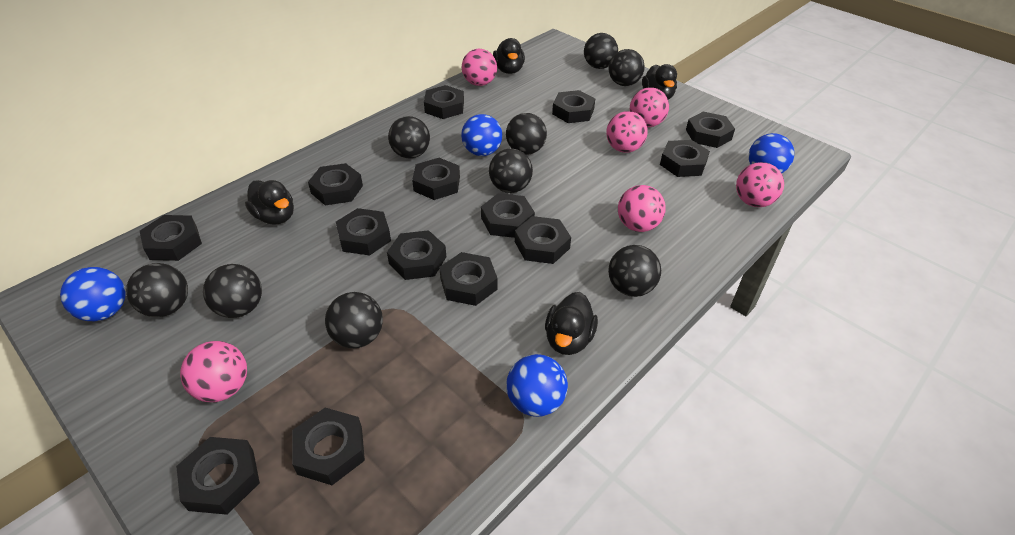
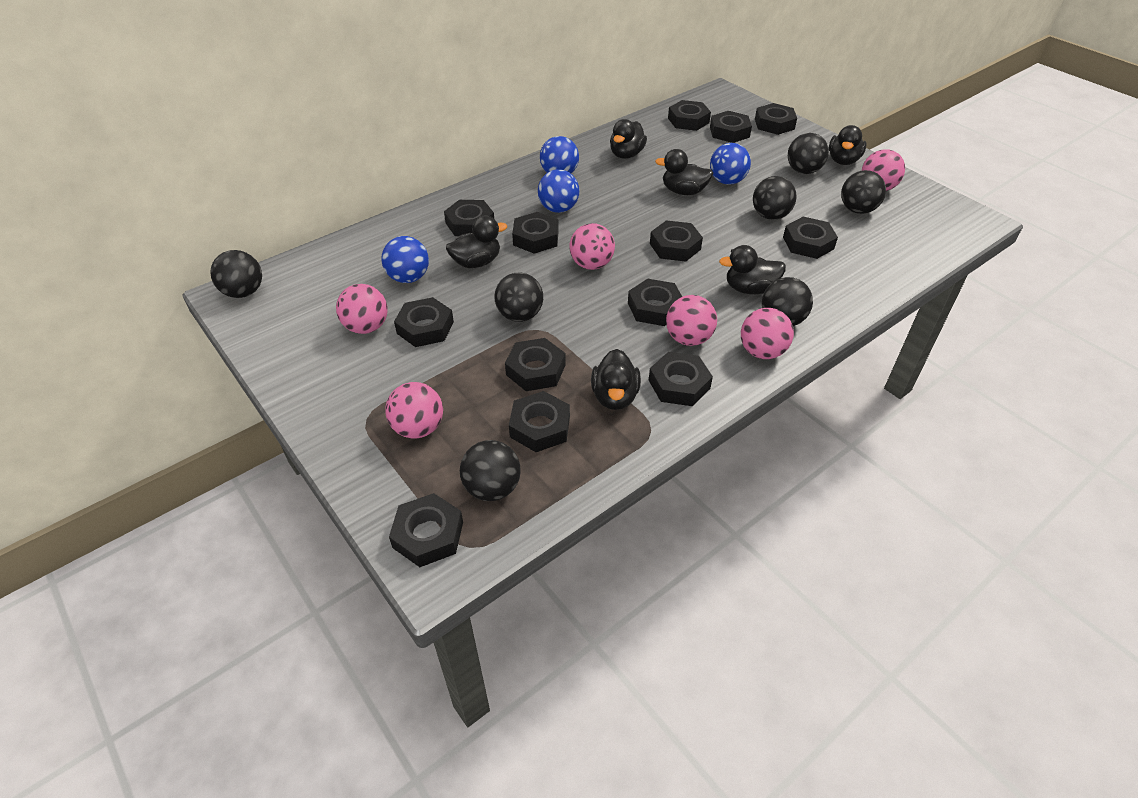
black ball: [126,263,188,317] [203,264,262,318] [325,292,383,348] [388,116,430,158] [489,149,533,193] [506,113,547,155] [584,33,618,69] [608,49,645,86] [608,245,661,297] = 9 -> [210,250,262,298] [460,440,521,501] [494,272,543,322] [753,176,796,220] [762,277,813,326] [788,133,829,174] [841,170,886,214] = 7
black duck: [245,180,294,225] [493,38,525,74] [545,292,598,355] [642,64,677,100] = 4 -> [446,216,507,268] [591,349,641,410] [610,119,647,159] [655,149,714,195] [719,245,786,294] [829,125,867,165] = 6
black nut: [140,215,202,261] [176,437,260,515] [292,408,365,485] [308,163,363,205] [336,208,391,256] [387,230,446,280] [412,158,460,200] [424,85,464,119] [439,252,498,306] [481,193,535,238] [515,216,571,264] [552,90,595,123] [660,140,710,177] [686,112,735,148] = 14 -> [389,493,463,567] [394,297,454,347] [444,200,494,236] [505,338,566,391] [509,391,570,452] [512,212,559,254] [628,279,682,326] [649,352,713,406] [650,220,703,262] [668,100,711,131] [710,111,752,143] [755,103,797,135] [783,217,838,259] = 13

